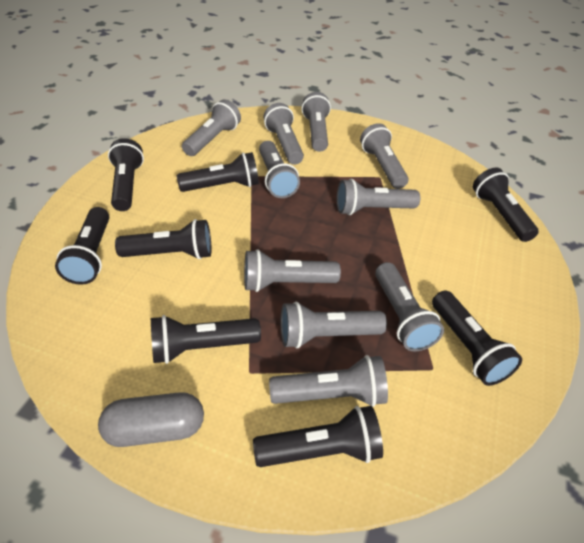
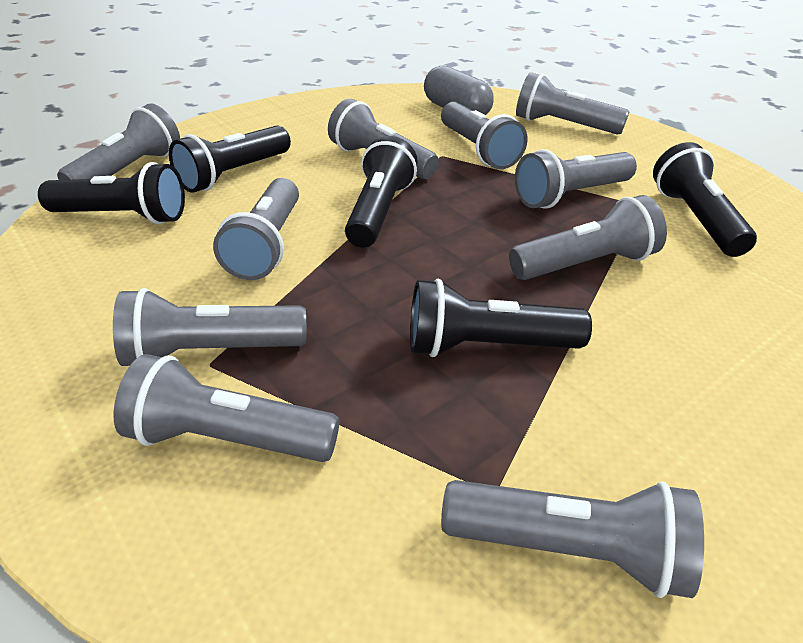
black flashlight: [55,207,109,285] [108,138,144,211] [115,219,211,259] [151,315,261,364] [177,152,259,192] [253,406,383,467] [432,291,522,386] [473,168,539,242] = 8 -> [38,162,185,224] [169,126,291,193] [345,136,418,248] [410,279,592,357] [653,142,757,257] = 5

